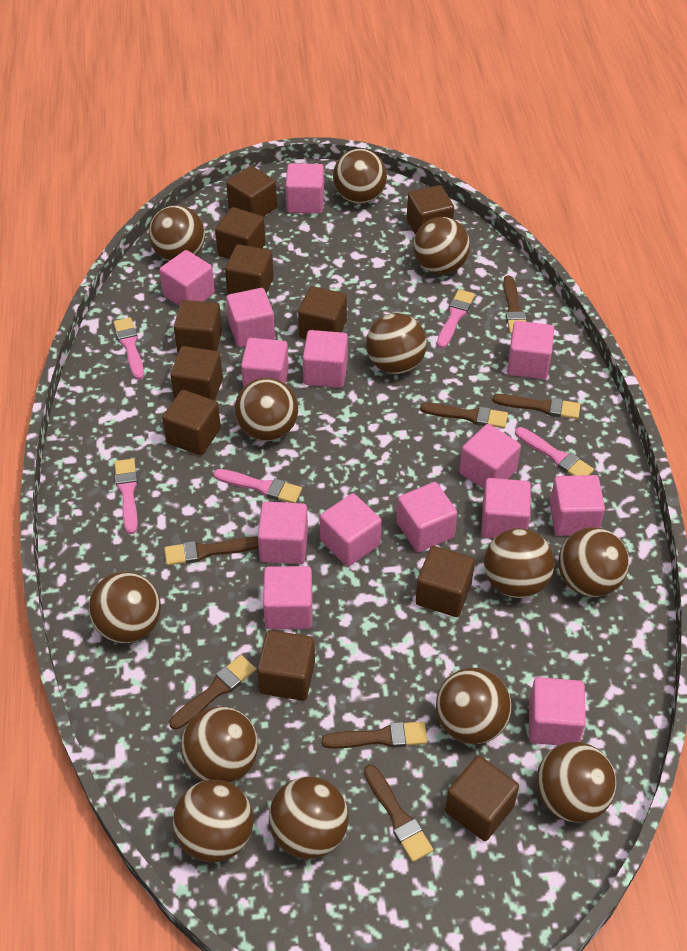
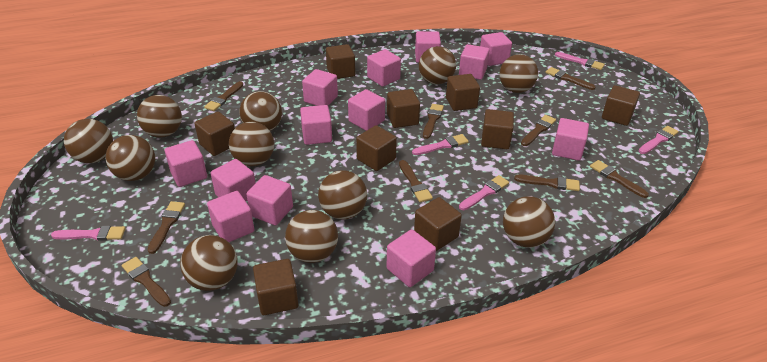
brown ball: [88,572,161,643] [149,205,205,261] [173,780,253,862] [181,706,258,783] [235,378,298,441] [269,776,349,859] [333,148,387,204] [366,313,427,374] [413,217,470,275] [436,668,512,744] [484,528,554,598] [537,742,616,822] [558,527,629,597] = 13 -> [64,119,113,163] [106,135,155,181] [137,95,182,138] [180,235,238,291] [229,122,274,166] [239,91,282,131] [285,210,338,263] [318,170,367,220] [419,46,456,84] [499,54,538,93] [503,196,555,248] = 11
brown brush: [164,537,259,565] [169,655,256,730] [321,721,427,748] [364,764,433,862] [420,403,508,428] [493,394,580,419] [503,275,526,334] = 7 -> [122,257,171,307] [148,201,185,254] [204,81,243,111] [399,160,433,202] [423,104,444,139] [514,174,580,191] [521,115,556,146] [546,67,596,90] [590,160,649,198] = 9
brown cube: [162,390,221,455] [170,346,223,400] [174,300,222,353] [215,207,266,259] [225,244,274,295] [226,166,277,217] [257,630,315,701] [298,286,347,340] [407,185,454,235] [416,546,475,617] [445,755,519,841] = 11 -> [194,112,235,156] [253,259,298,315] [326,44,355,79] [356,125,397,171] [387,89,420,128] [414,197,462,251] [446,74,480,111] [481,109,514,149] [602,85,640,126] = 9
pink cube: [160,250,215,306] [226,288,275,347] [241,338,289,387] [258,502,308,564] [263,566,312,629] [286,163,324,214] [303,330,348,388] [320,493,381,566] [397,482,457,552] [459,424,521,489] [481,478,531,538] [507,321,554,379] [529,677,586,745] [550,475,605,536] = 14 -> [165,140,207,187] [207,191,254,242] [210,159,256,201] [246,175,293,225] [300,105,332,145] [302,69,338,106] [348,89,385,131] [367,49,401,87] [386,229,436,287] [415,31,441,63] [459,44,490,80] [480,32,512,66] [552,118,589,161] = 13

